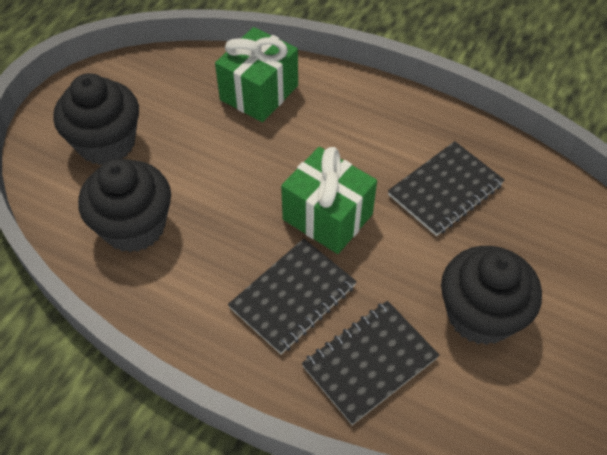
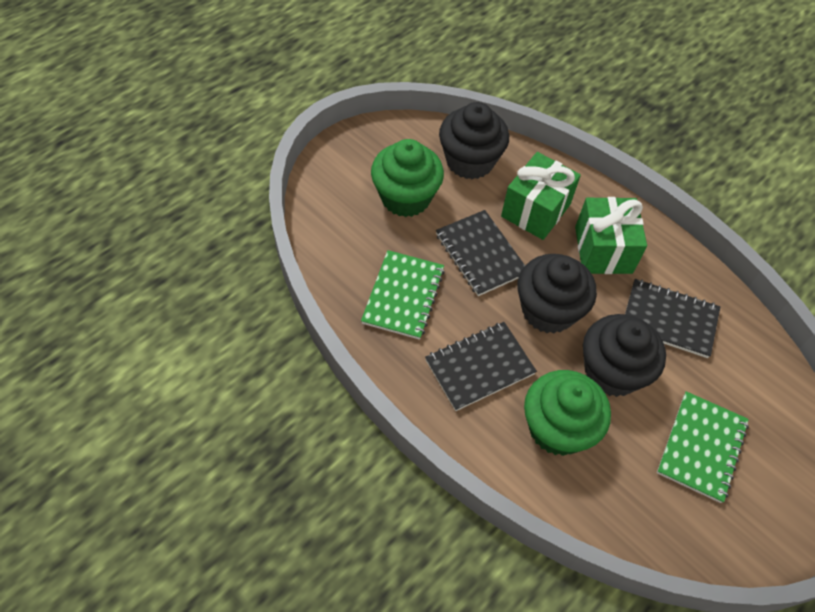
green cupcake: none = 0 -> [371,139,444,217] [524,370,611,456] = 2
green notebook: none = 0 -> [361,250,445,340] [657,391,749,503] = 2

